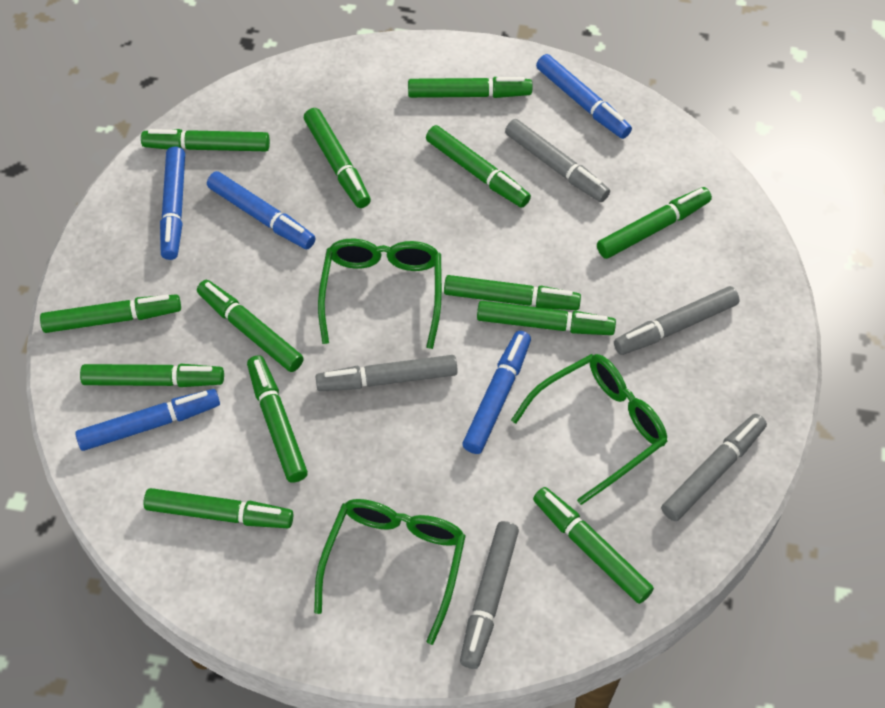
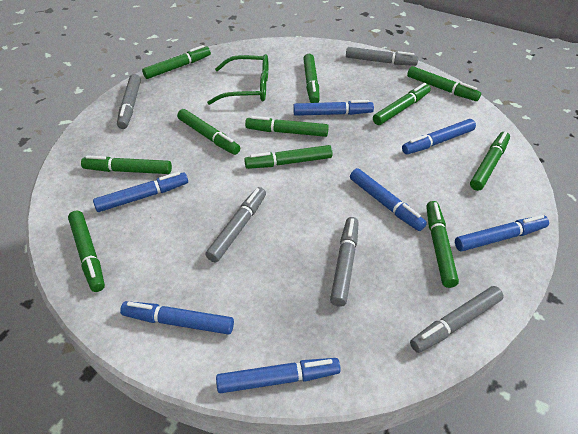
blue marker: [75,389,220,451] [160,146,185,260] [207,171,316,249] [462,331,531,454] [536,54,632,139] = 5 -> [93,172,188,212] [120,301,234,335] [216,358,341,393] [293,100,374,116] [350,168,427,231] [402,119,476,154] [455,215,549,252] = 7
green glasses: [314,499,466,645] [318,239,442,349] [511,354,668,505] = 3 -> [207,54,268,105] = 1
green marker: [40,295,181,333] [80,364,224,387] [141,129,270,151] [144,488,293,528] [197,280,304,372] [247,355,308,483] [304,108,371,208] [408,77,532,98] [426,125,531,208] [444,275,581,310] [477,301,616,335] [533,487,654,604] [597,187,712,259] = 13 -> [68,211,105,292] [81,155,172,174] [142,45,211,79] [177,109,240,155] [244,145,333,169] [245,116,329,137] [303,54,320,103] [373,83,431,125] [407,66,481,101] [426,201,459,288] [470,132,510,191] = 11

